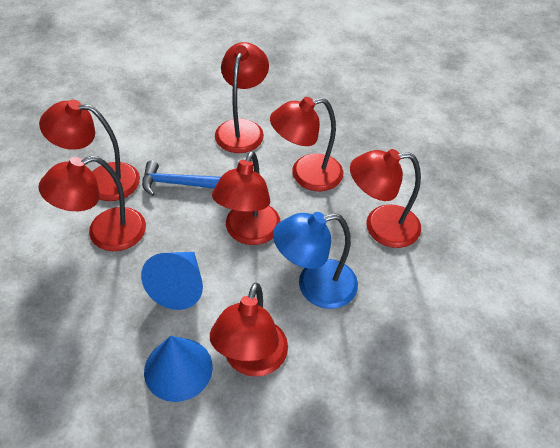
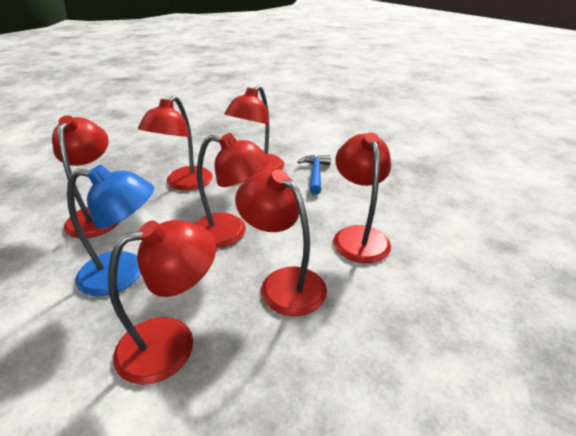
blue cone: [141,252,203,310] [144,336,213,402] = 2 -> none = 0

